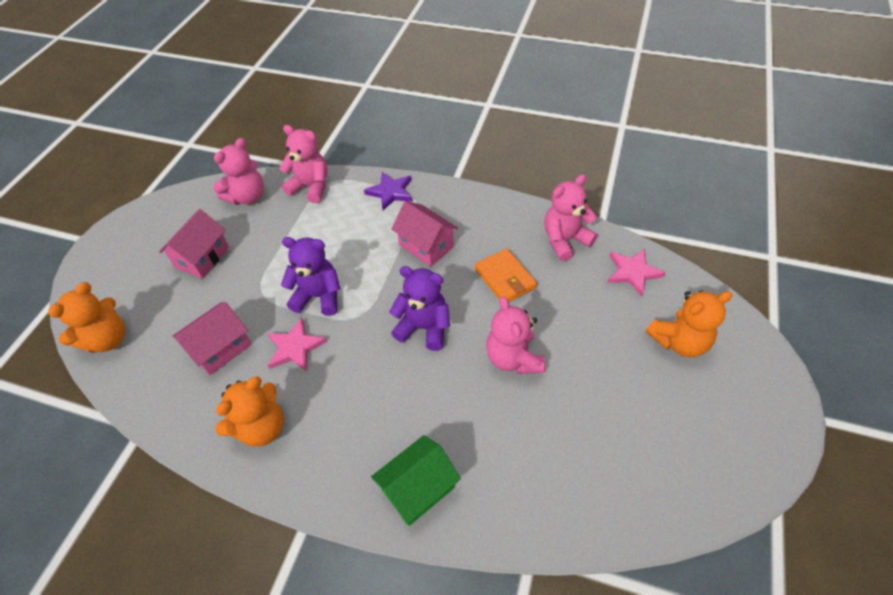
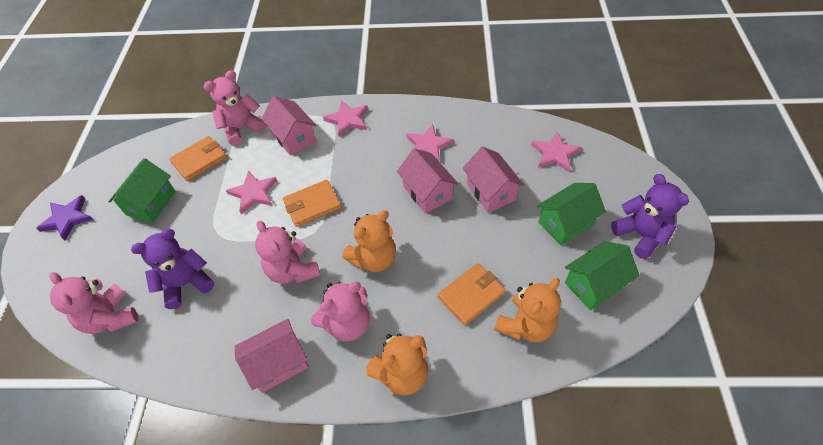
green house: [371,435,461,526] = 1 -> [108,158,176,223] [537,183,606,246] [565,241,640,310] = 3
orange wallet: [475,248,537,302] = 1 -> [169,136,227,181] [283,180,341,227] [438,263,506,326] = 3
pink house: [159,209,229,279] [173,302,252,375] [391,201,458,267] = 3 -> [235,319,309,393] [261,96,316,156] [397,148,458,214] [463,147,524,213] = 4
pink star: [267,318,327,372] [608,249,666,296] = 2 -> [226,170,277,214] [323,100,368,137] [406,124,453,161] [531,131,582,172] = 4

